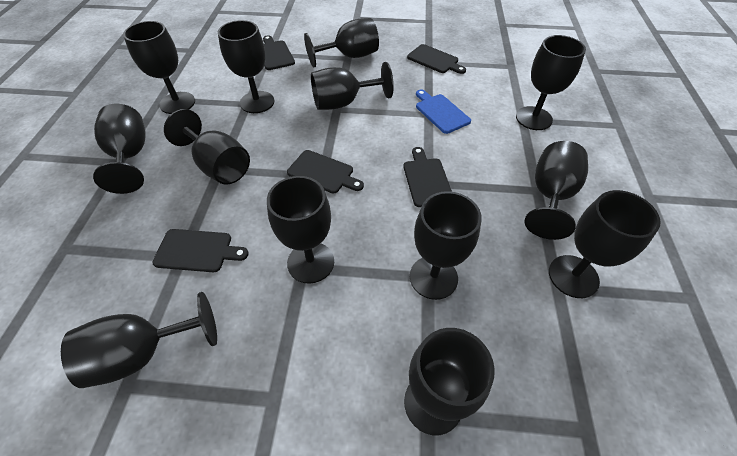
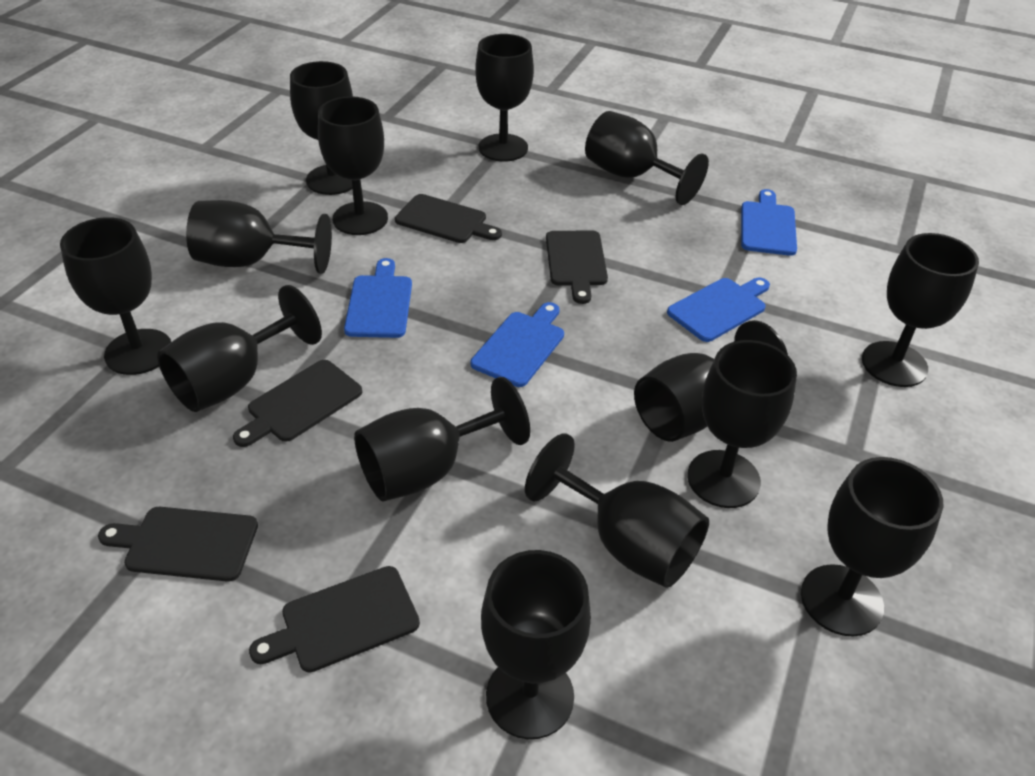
black goblet: [61,292,217,388] [93,104,146,194] [123,21,195,114] [164,109,250,184] [218,20,274,113] [267,176,334,284] [304,18,379,67] [311,62,394,110] [404,328,495,435] [410,191,482,300] [516,35,586,130] [525,141,588,240] [549,190,661,298] = 13 -> [60,217,171,375] [157,285,322,412] [186,200,332,274] [290,61,353,195] [318,96,388,235] [354,377,530,501] [475,34,534,162] [481,550,591,739] [525,433,709,588] [585,111,709,205] [634,320,788,442] [687,340,797,508] [801,457,943,637] [862,233,979,387] = 14
blue cutting board: [416,89,471,134] = 1 -> [344,258,412,338] [471,302,564,387] [667,278,770,342] [741,189,797,256] = 4

